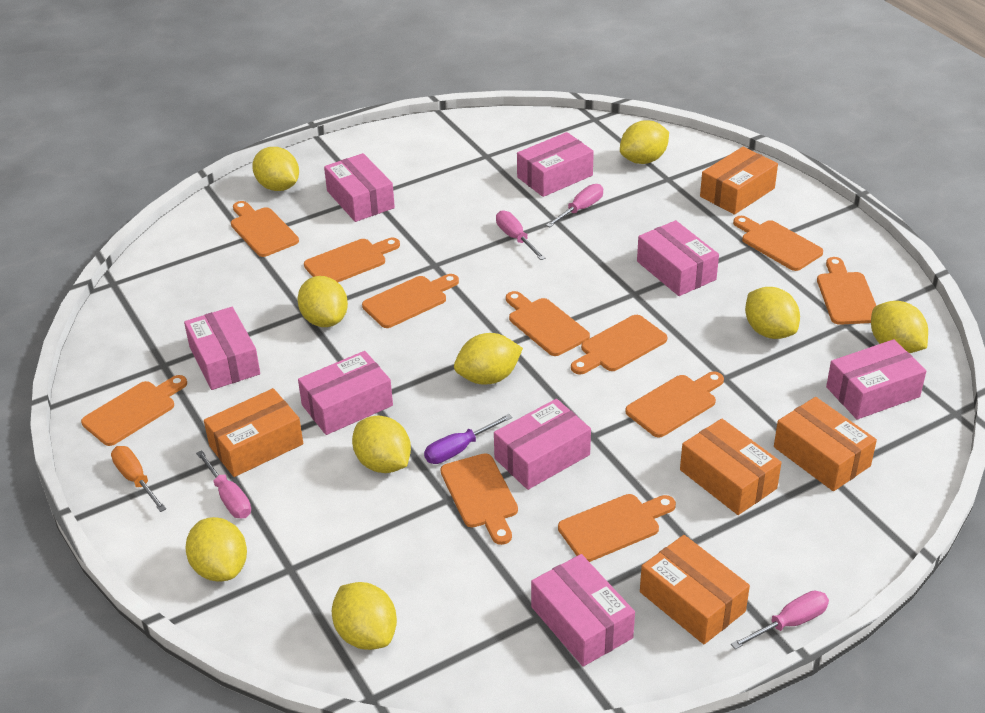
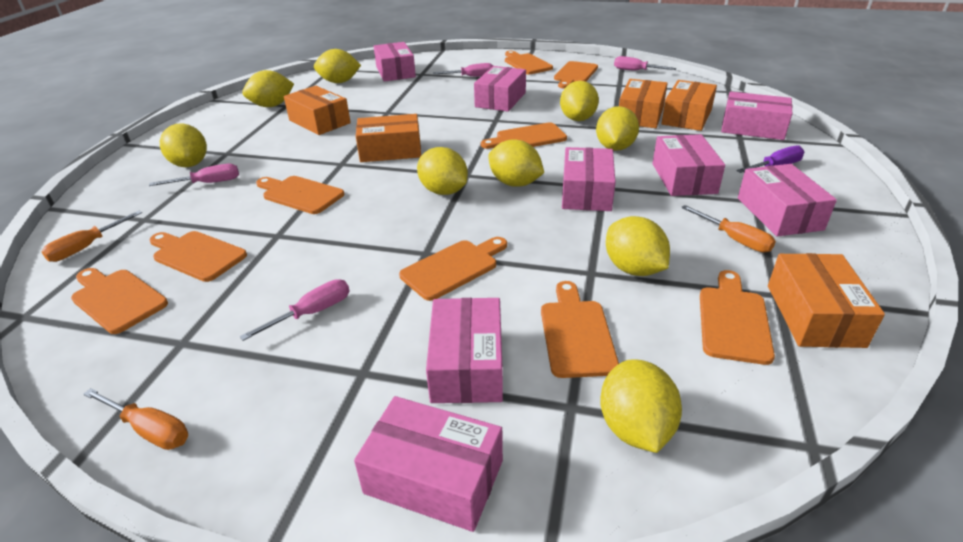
orange cutting board: [81,375,187,446] [231,201,299,257] [304,238,400,282] [362,274,459,328] [441,453,518,545] [506,291,590,356] [558,494,676,562] [571,315,667,375] [625,371,724,437] [733,216,823,271] [817,257,876,325] = 11 -> [71,268,168,334] [150,231,247,282] [256,176,344,214] [399,237,507,301] [481,122,567,149] [505,51,553,74] [541,281,619,378] [554,61,598,89] [700,270,775,365] = 9
orange screwdriver: [111,446,166,512] = 1 -> [42,211,142,262] [83,388,188,450] [681,205,776,252] = 3

